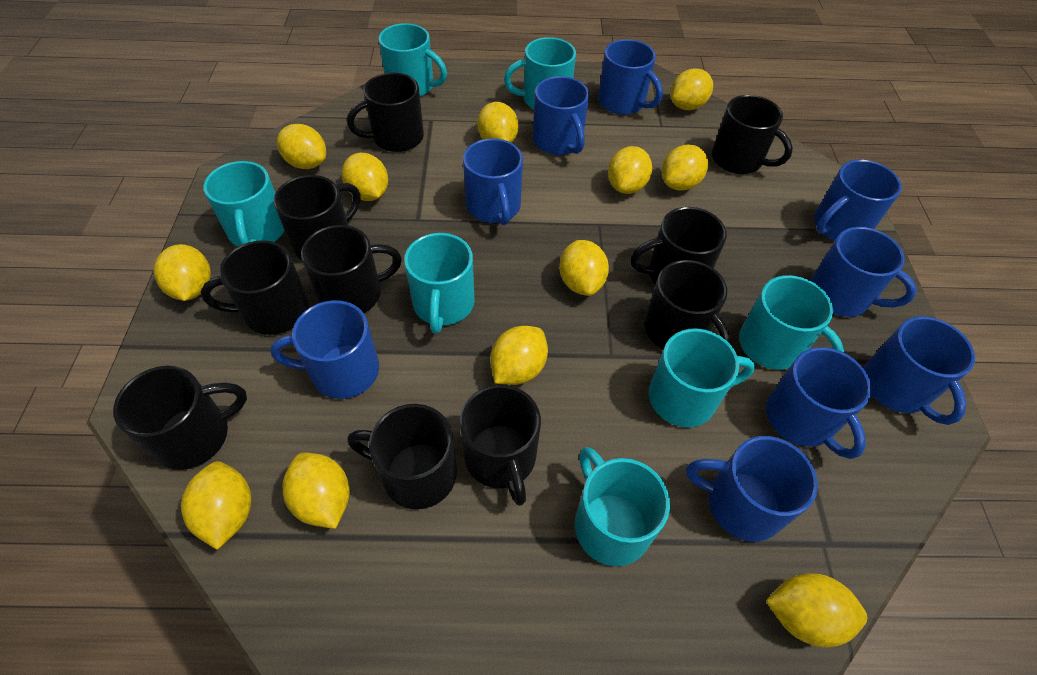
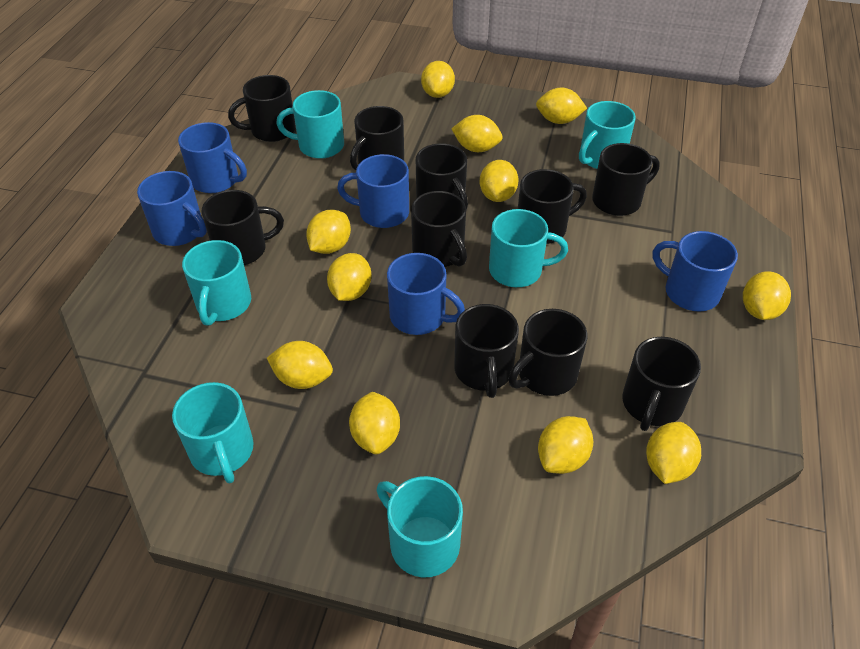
blue mug: [271,300,379,399] [463,138,523,226] [533,76,589,155] [598,39,663,115] [686,436,818,542] [766,347,872,459] [810,227,917,317] [814,160,902,241] [864,316,975,425] = 9 -> [137,171,207,246] [178,122,247,193] [337,154,409,228] [387,253,465,335] [653,231,738,311] = 5
turquoise mug: [203,161,285,247] [379,23,447,96] [404,233,475,334] [504,37,576,109] [575,447,670,566] [649,328,755,427] [739,275,844,370] = 7 -> [172,382,254,484] [182,240,251,326] [276,90,344,159] [376,476,463,577] [489,209,568,287] [579,101,636,169] = 6
yellow lemon: [154,244,211,301] [181,462,251,550] [277,124,326,169] [283,453,350,529] [342,153,388,201] [478,102,519,143] [490,326,548,385] [559,240,609,296] [608,146,652,194] [662,145,708,191] [671,69,713,110] [766,573,867,648] = 12 -> [267,341,333,389] [306,210,351,254] [327,253,372,301] [349,392,400,454] [421,61,455,98] [452,115,502,152] [480,160,519,202] [536,88,587,124] [538,416,593,474] [646,422,701,484] [743,271,791,320] = 11

